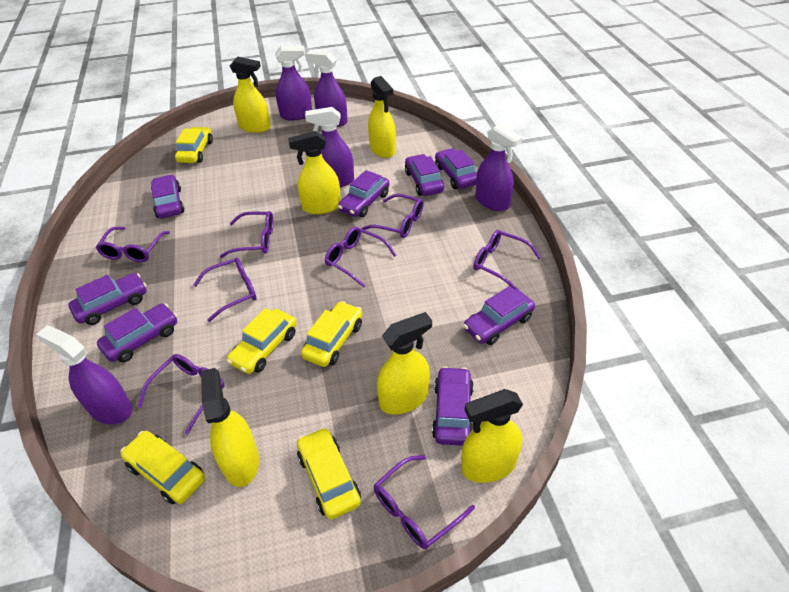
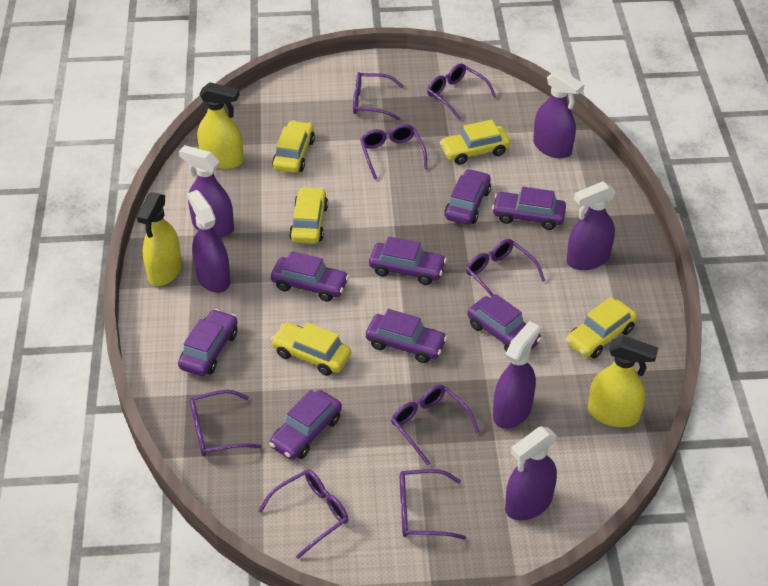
purple spray bottle: [36,326,132,424] [275,46,312,121] [305,107,354,187] [306,51,348,127] [476,124,522,211] = 5 -> [179,145,234,237] [187,190,230,293] [493,321,540,429] [505,427,557,521] [533,69,585,158] [567,181,616,270] = 6
yellow spray bottle: [201,368,259,487] [230,56,271,133] [288,131,341,214] [368,76,396,158] [377,312,432,415] [461,389,523,483] = 6 -> [137,192,182,286] [197,82,244,169] [588,336,658,427] = 3

